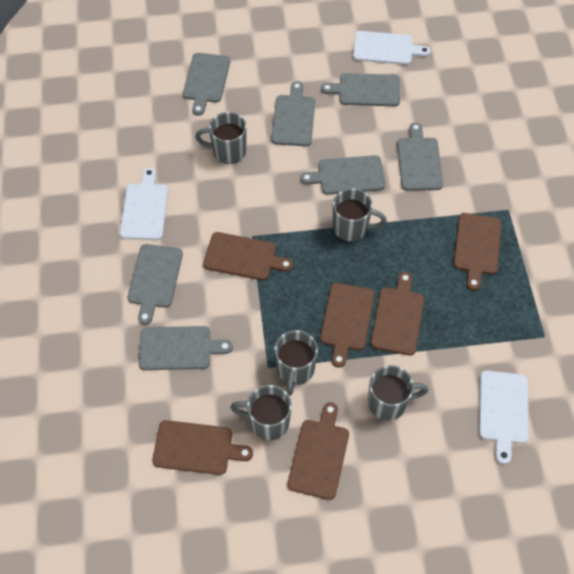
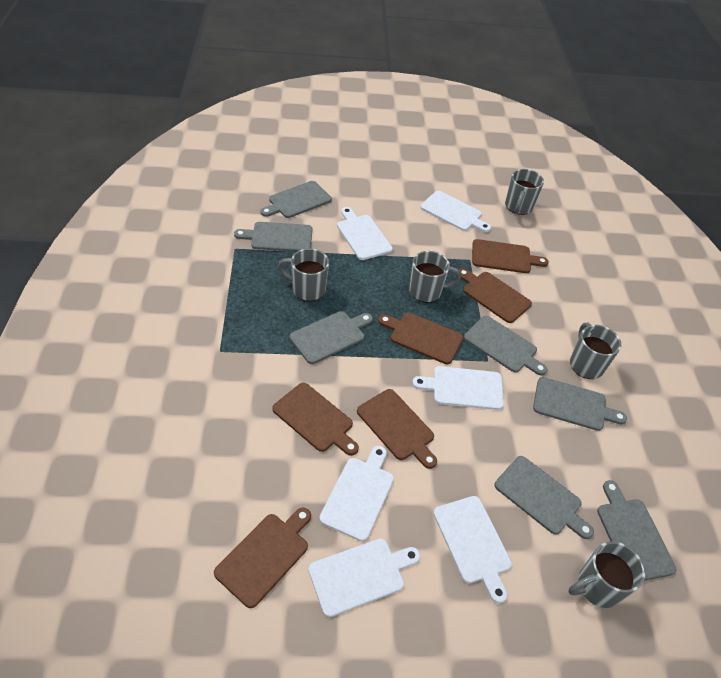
white cutting board: [120,168,168,240] [353,31,431,65] [479,371,528,464] = 3 -> [308,539,420,617] [319,446,394,541] [337,207,393,260] [412,366,504,410] [420,191,491,232] [433,496,512,603] = 6

